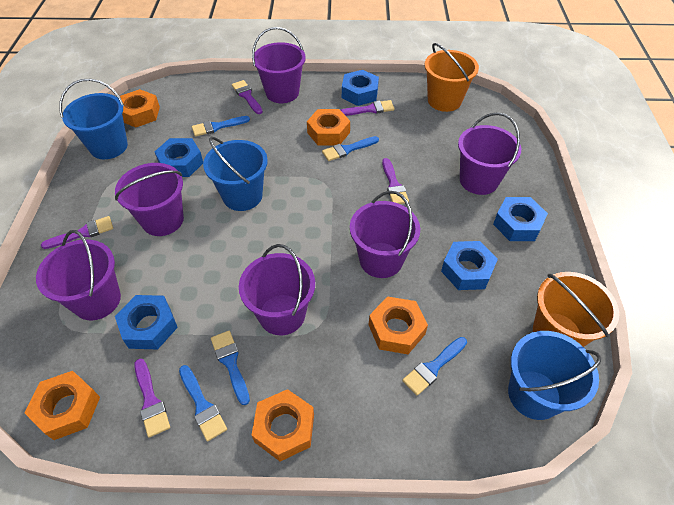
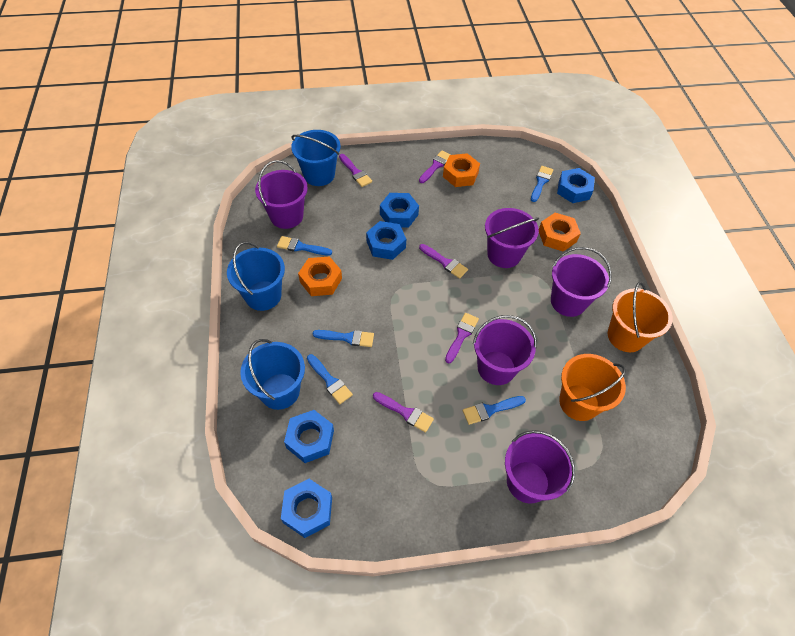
orange nut: [25,371,100,440] [120,89,160,127] [252,389,314,461] [307,109,350,146] [369,296,428,354] = 5 -> [298,256,342,296] [443,153,480,187] [539,213,581,252] = 3
purple bucket: [36,230,121,320] [115,163,184,236] [239,244,315,335] [252,27,306,103] [350,191,420,278] [458,112,521,195] = 6 -> [255,160,308,229] [473,315,537,385] [485,208,539,268] [505,430,575,504] [551,247,612,317] = 5

